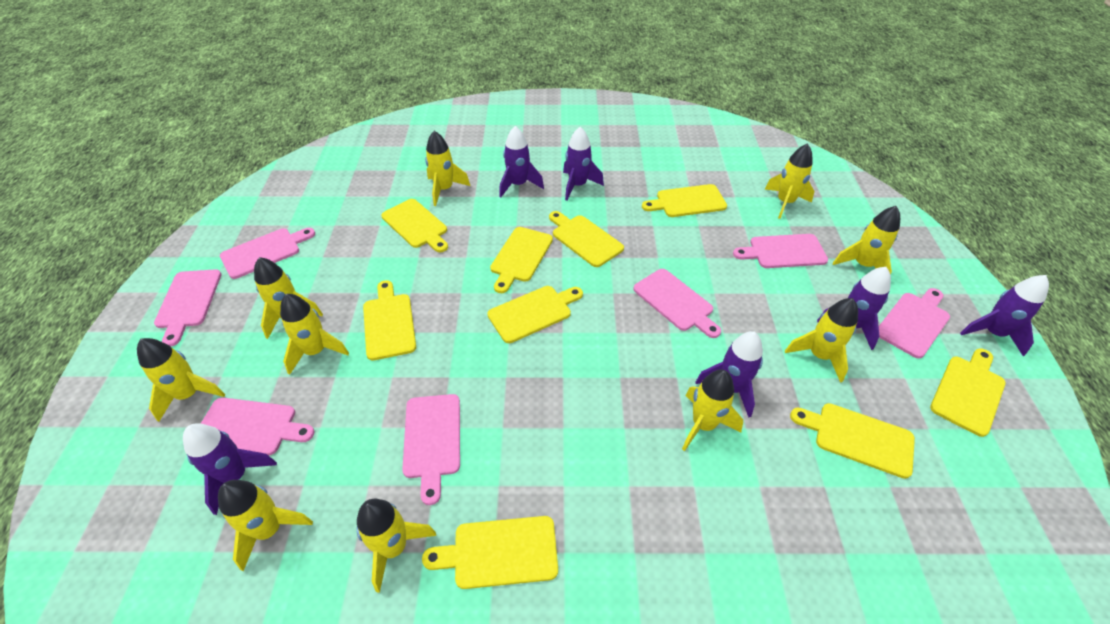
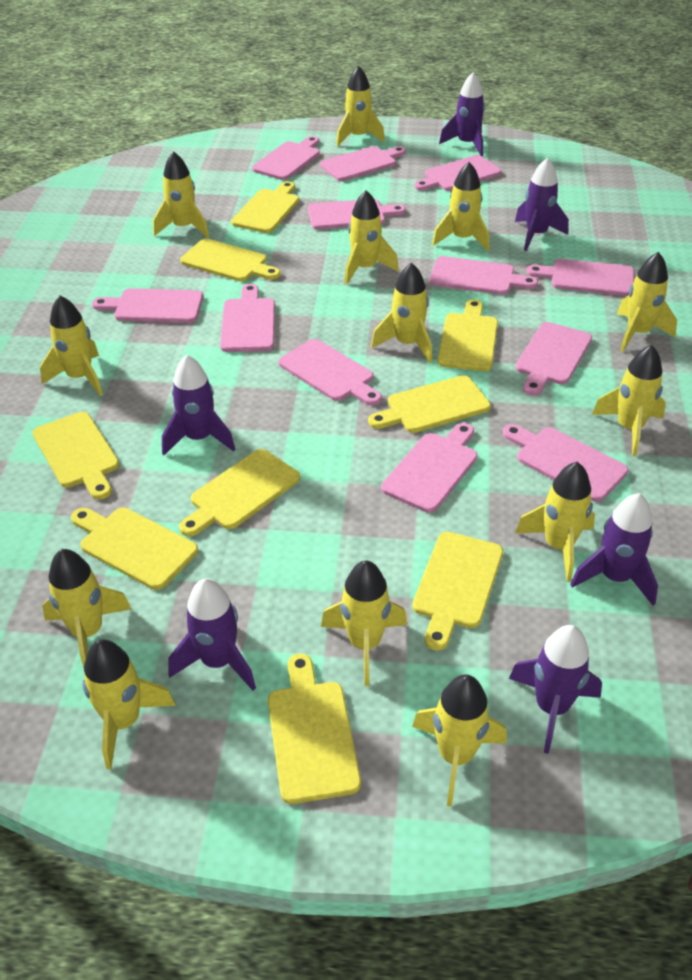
pink cutting board: [154,269,221,346] [201,398,315,455] [220,228,315,279] [402,394,460,505] [634,269,721,338] [733,234,828,268] [879,288,950,358] = 7 -> [92,288,203,323] [220,284,275,352] [252,136,320,180] [278,339,382,406] [308,199,406,230] [321,146,406,181] [381,423,478,513] [414,155,501,191] [430,256,538,295] [503,424,628,502] [516,322,592,396] [527,259,634,296] = 12
yellow rocket: [137,338,225,422] [218,480,313,571] [254,257,323,339] [280,294,349,375] [357,499,436,593] [425,131,470,206] [682,369,743,451] [765,143,815,219] [785,298,858,383] [833,206,900,275] = 10 -> [40,295,103,396] [42,549,131,668] [82,639,176,770] [153,151,209,238] [321,560,407,686] [336,66,385,146] [344,190,399,285] [371,262,432,363] [412,674,507,807] [432,162,489,251] [515,462,595,582] [592,345,666,456] [617,252,677,352] = 13

